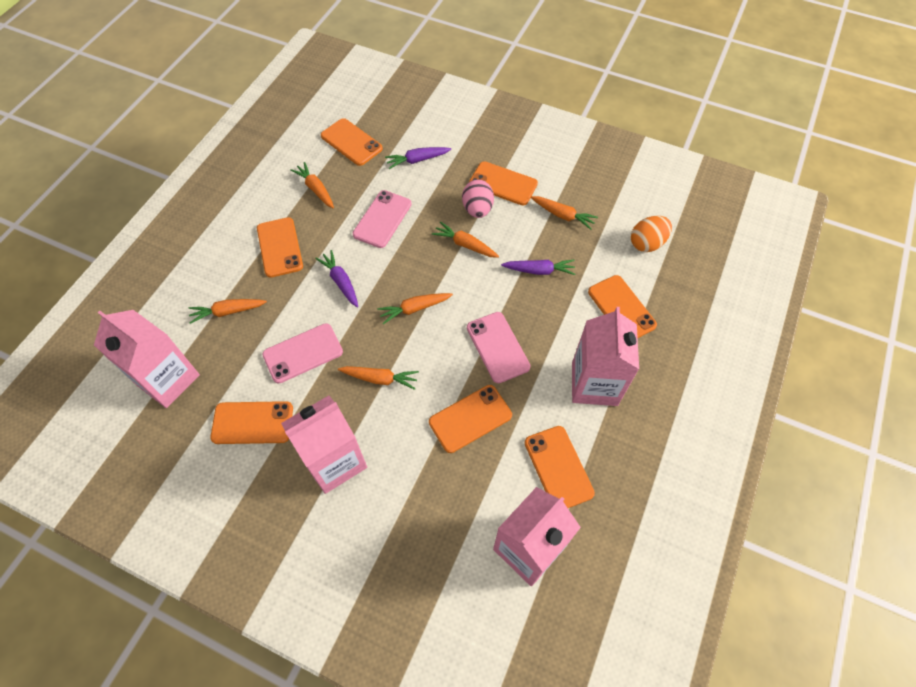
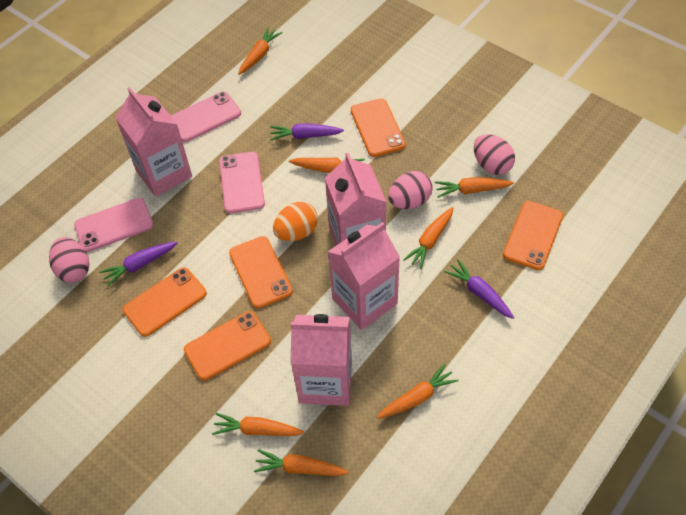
orange carrot: [189,299,267,324] [291,162,334,208] [338,366,419,390] [377,293,453,324] [432,222,499,258] [531,196,598,230] = 6 -> [212,413,305,436] [238,27,282,75] [254,449,349,476] [289,157,365,173] [377,364,458,419] [403,207,453,269] [435,177,514,198] = 7
orange phone: [210,401,293,444] [257,217,303,278] [321,118,383,166] [429,385,512,453] [469,161,538,205] [525,426,595,508] [588,275,657,338] = 7 -> [123,267,207,337] [184,311,271,381] [229,236,293,309] [351,98,406,157] [503,201,563,270] = 5
pink egg: [462,179,494,218] = 1 -> [49,237,89,283] [388,171,433,209] [474,134,515,175] = 3

